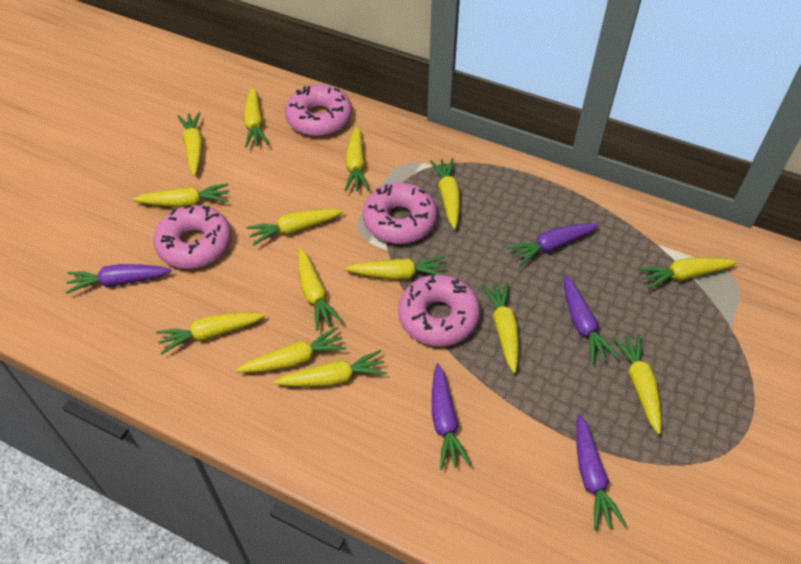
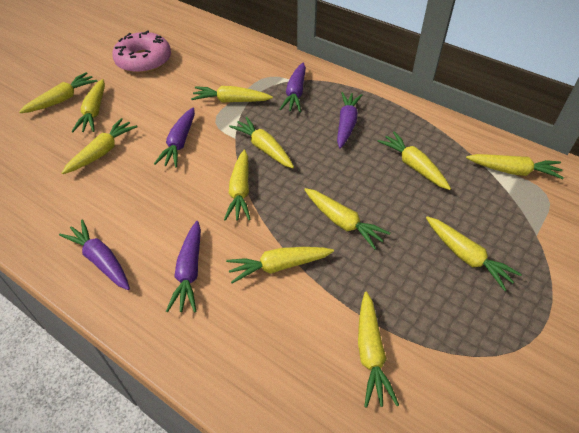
pink donut: [153,205,232,269] [285,84,352,136] [363,183,437,244] [398,274,480,346] = 4 -> [112,30,171,73] = 1
yellow carrot: [132,183,229,207] [156,312,266,354] [178,112,203,176] [236,327,347,373] [244,87,269,148] [246,209,344,246] [274,350,387,387] [298,248,343,331] [344,256,446,280] [345,126,369,191] [430,158,460,229] [481,282,519,373] [612,334,661,435] [638,257,738,289] = 14 -> [19,72,98,113] [62,118,138,174] [72,79,105,132] [191,86,273,103] [224,150,251,221] [226,247,334,283] [229,116,294,168] [304,188,391,250] [358,292,399,408] [377,132,451,190] [426,216,522,291] [466,154,564,179] = 12

